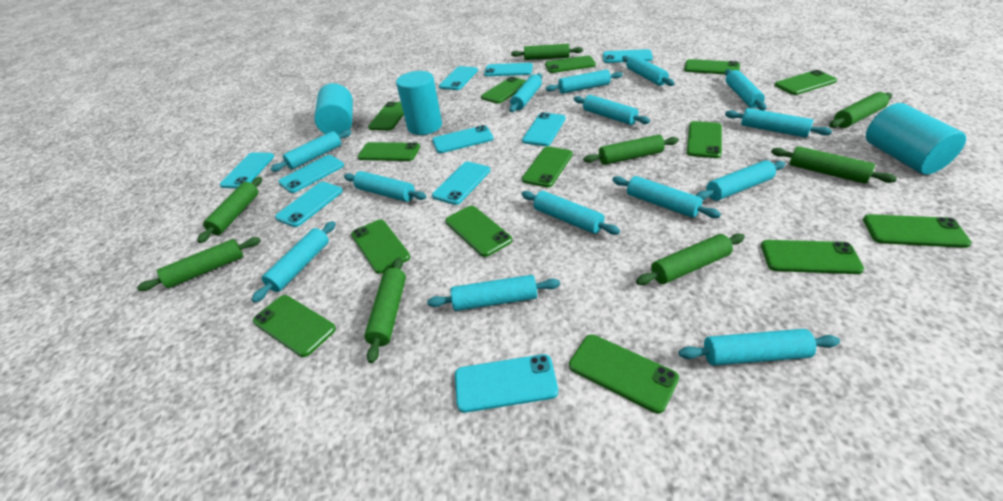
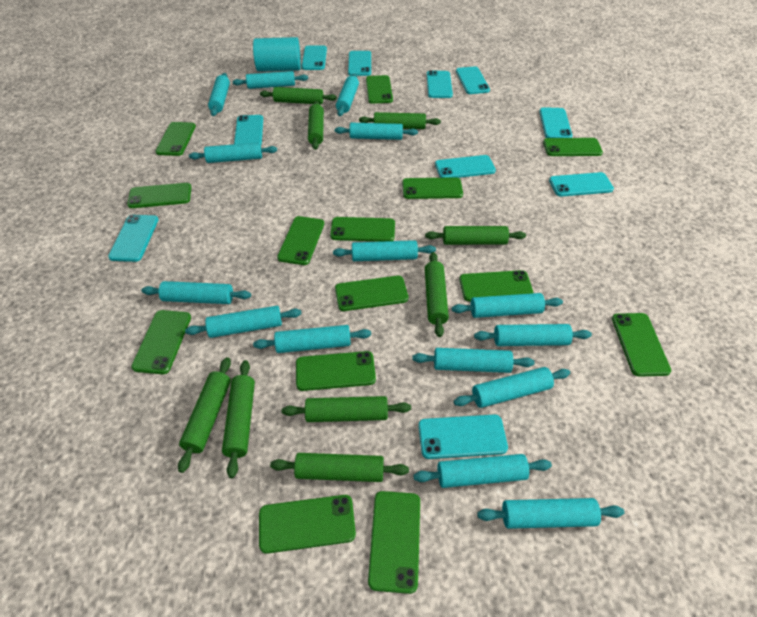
green rolling pin: [137,237,261,291] [197,177,262,243] [364,257,406,363] [511,44,583,60] [583,135,679,165] [636,234,745,285] [771,146,897,184] [829,92,892,128] = 8 -> [178,357,231,473] [222,360,255,478] [260,87,337,104] [270,453,409,482] [282,396,411,422] [308,101,324,150] [359,112,441,129] [425,226,526,245] [425,252,449,337] = 9
turquoise cylinder: [314,83,353,135] [396,71,442,135] [866,103,966,175] = 3 -> [253,37,301,72] = 1
turquoise rolling pin: [252,221,336,303] [270,130,352,172] [344,171,427,202] [427,275,560,311] [509,73,542,112] [521,191,620,235] [546,70,623,94] [574,95,650,125] [612,176,721,218] [622,55,675,86] [679,329,840,366] [696,160,785,201] [725,69,766,110] [725,108,832,138] = 14 -> [141,281,251,304] [185,306,301,338] [189,142,277,163] [208,73,230,116] [233,71,308,89] [253,325,371,353] [333,240,436,261] [335,123,418,140] [336,74,359,116] [412,348,535,373] [414,454,552,488] [452,293,563,318] [454,367,570,408] [474,324,592,346] [477,498,624,529] = 15

